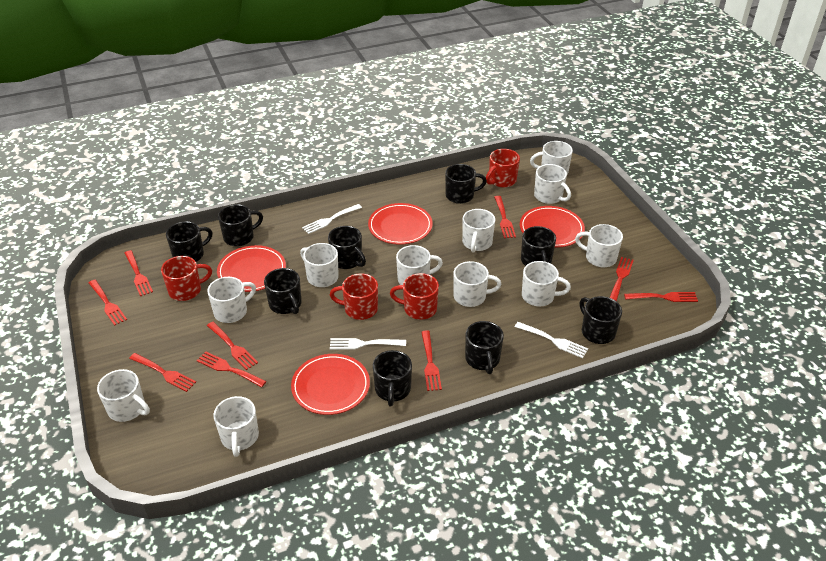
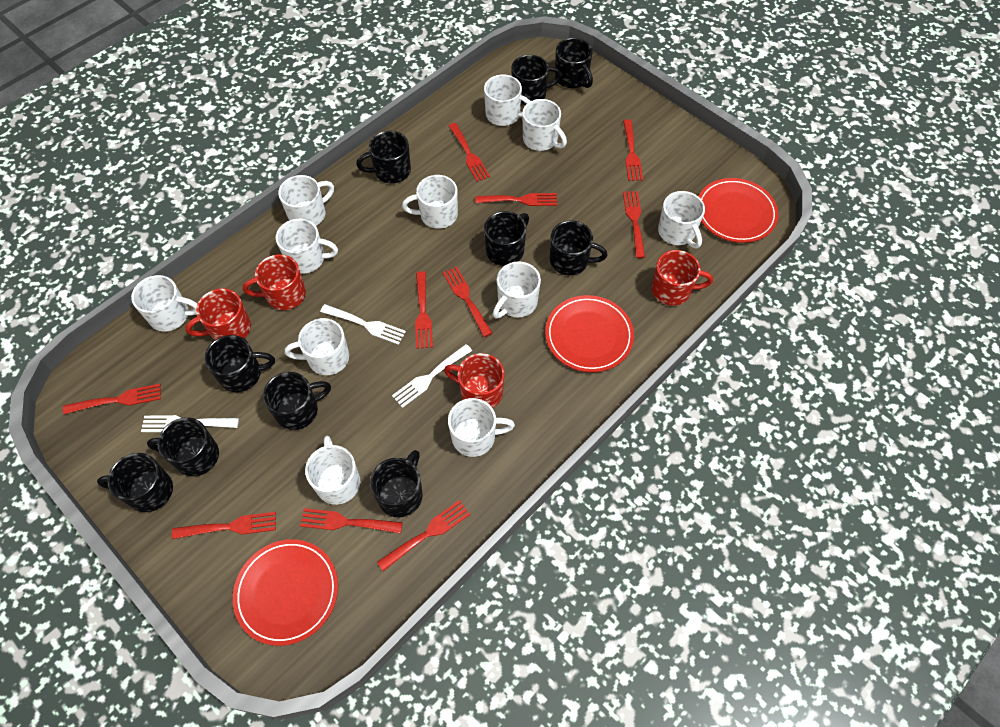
black mug: [166,221,213,262] [218,204,263,246] [264,268,301,314] [328,226,366,269] [373,350,412,406] [445,164,487,204] [465,321,504,374] [521,226,556,266] [579,296,622,344] = 9 -> [97,453,173,512] [147,417,219,477] [204,335,275,393] [263,372,331,430] [356,131,411,184] [370,450,423,518] [484,211,529,266] [511,55,561,105] [550,220,607,275] [555,38,593,88] = 10
red fork: [89,280,127,326] [125,250,153,296] [129,353,196,392] [197,351,267,387] [207,322,258,370] [421,330,442,391] [494,196,516,238] [610,257,634,301] [624,292,698,302] = 9 -> [63,384,161,414] [172,512,276,539] [300,508,403,534] [377,500,470,571] [415,271,433,349] [442,266,492,337] [449,123,490,182] [475,193,557,206] [623,119,643,181] [623,191,645,258] = 10
red plate: [217,245,286,292] [291,354,370,415] [368,203,433,245] [520,206,585,248] = 4 -> [233,539,338,646] [545,295,634,372] [698,178,779,243] = 3

